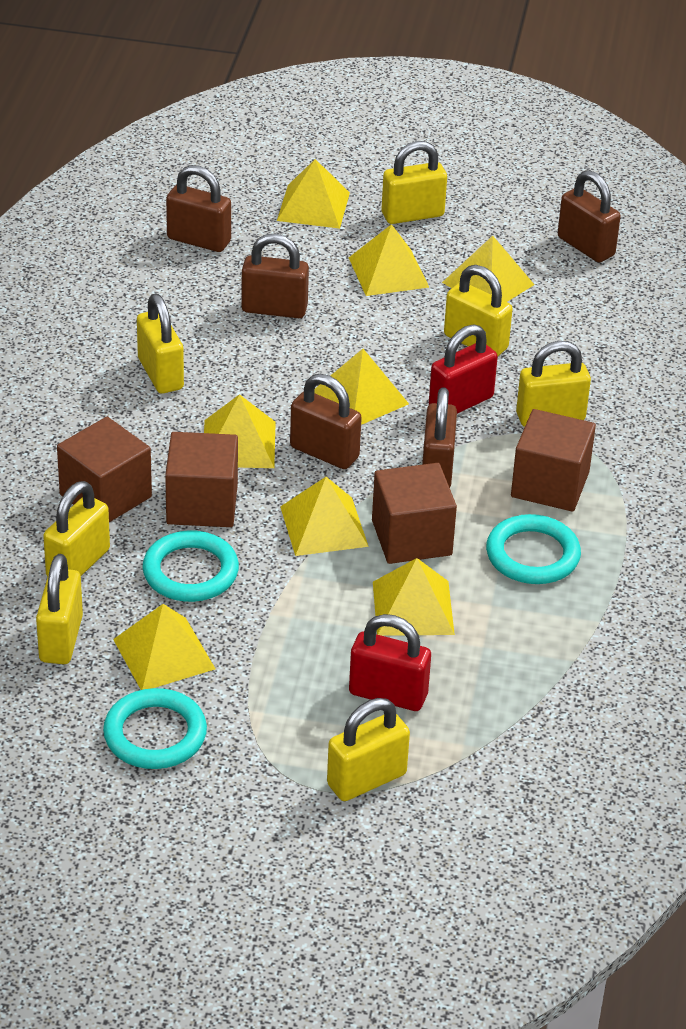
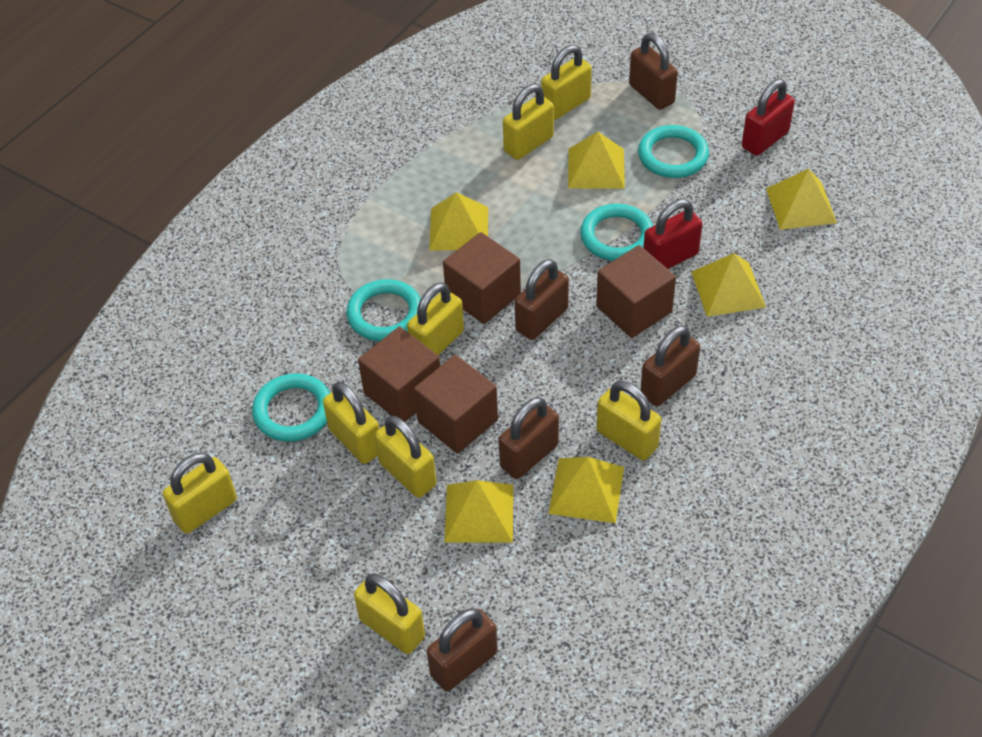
turquoise ring: [103,688,207,769] [142,530,239,602] [486,514,581,584] = 3 -> [252,373,330,442] [346,279,421,341] [580,204,653,261] [638,125,709,178] = 4
yellow padlock: [36,554,83,664] [43,481,110,577] [137,294,184,393] [327,698,410,801] [381,141,447,224] [444,265,513,356] [516,341,591,427] = 7 -> [163,453,237,533] [323,382,379,464] [354,573,425,654] [375,416,436,498] [407,282,464,355] [503,84,554,160] [541,45,592,120] [596,381,661,460] = 8
yellow pyramid: [113,604,215,690] [204,394,276,468] [277,159,350,229] [280,477,369,556] [314,349,409,425] [349,224,429,296] [373,558,455,636] [442,236,534,302] = 8 -> [429,192,488,251] [444,480,513,543] [548,457,624,523] [568,132,625,189] [691,253,766,317] [766,169,837,230] = 6

